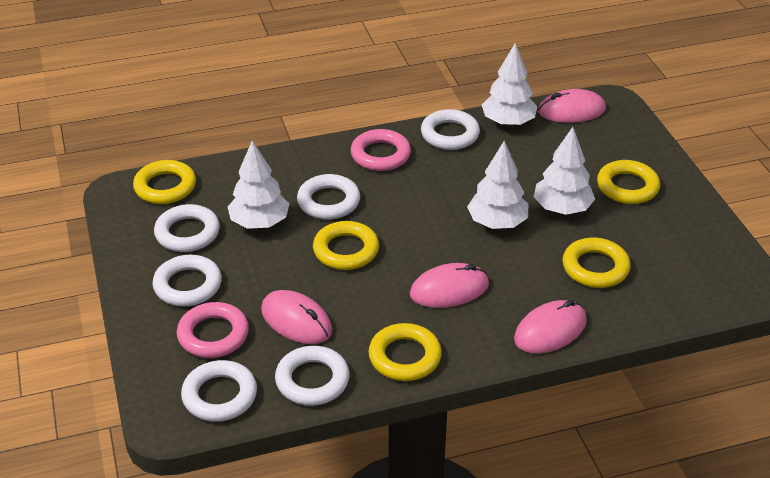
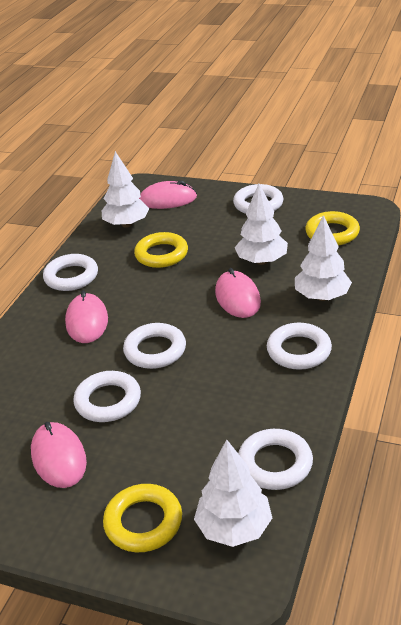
pink ring: [177,302,249,358] [351,129,411,171] = 2 -> none = 0
yellow ring: [133,160,196,204] [313,221,379,270] [368,323,442,381] [562,237,631,288] [597,160,660,204] = 5 -> [103,484,182,552] [134,232,188,268] [305,211,360,245] = 3

